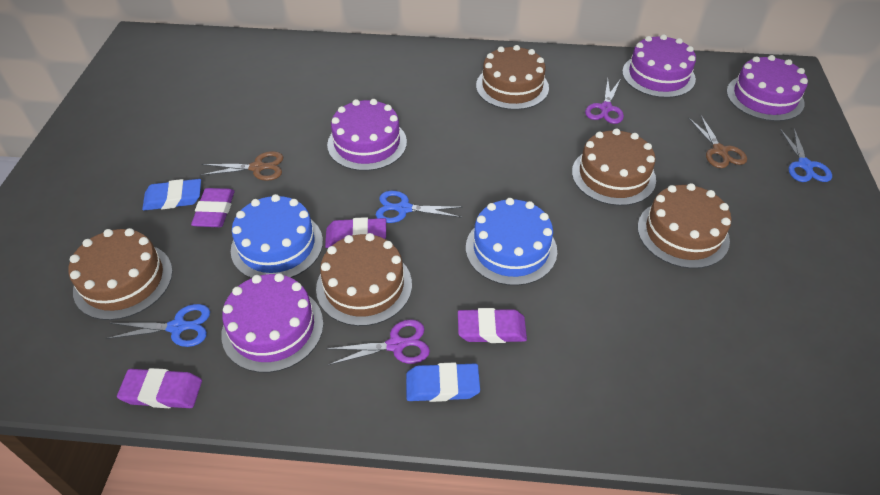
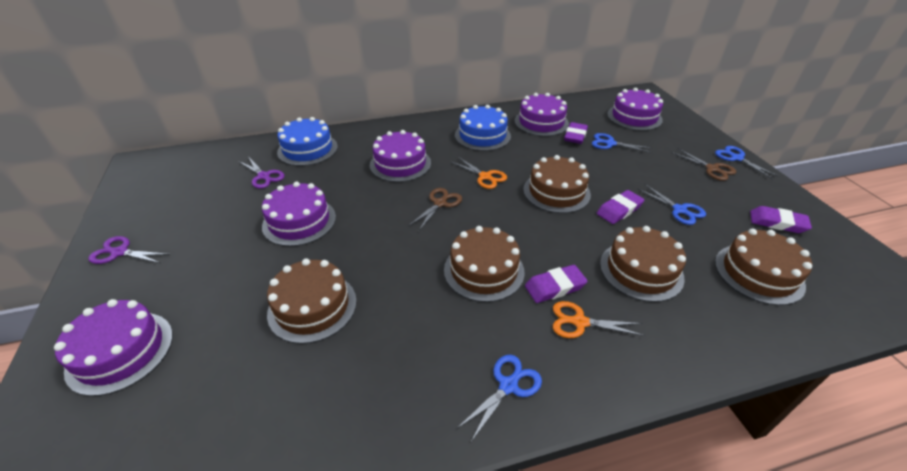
blue eraser: [142,179,201,211] [406,363,480,402] = 2 -> none = 0
blue scissors: [106,304,210,347] [376,191,463,223] [780,129,832,182] = 3 -> [456,355,542,442] [592,133,651,153] [638,184,706,225] [715,146,780,179] = 4
orange scissors: none = 0 -> [451,157,507,189] [553,301,645,338] = 2
purple cake: [221,273,323,373] [327,99,407,171] [622,34,696,98] [727,55,808,121] = 4 -> [54,299,173,396] [262,182,336,246] [370,130,431,182] [515,93,569,136] [607,88,663,131] = 5

